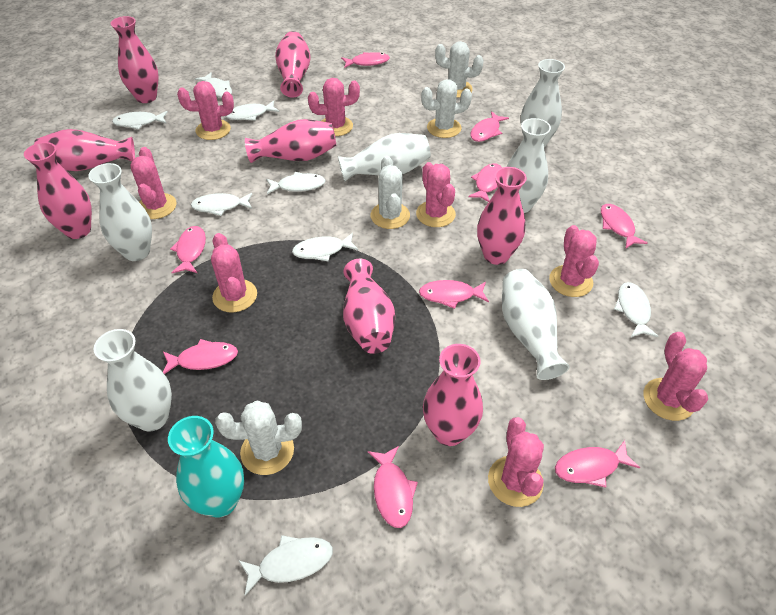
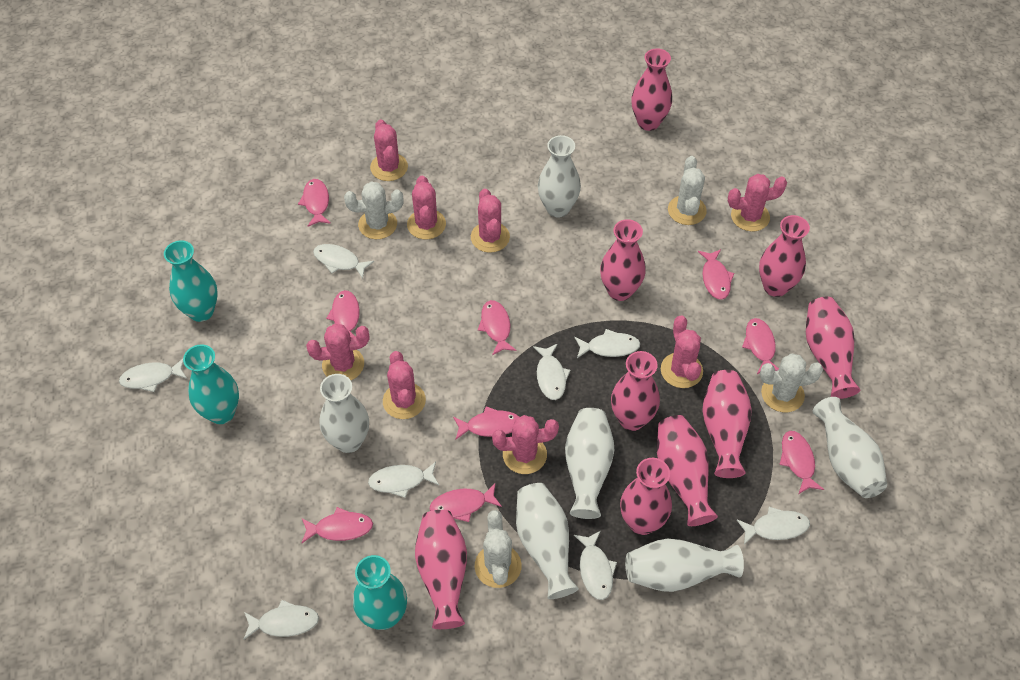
pink vase: [24,142,92,239] [34,129,135,171] [110,16,159,103] [245,119,336,163] [275,31,311,97] [343,259,395,354] [423,344,483,446] [477,167,527,265] = 8 -> [415,510,467,629] [600,219,646,301] [611,351,660,431] [620,458,672,535] [631,48,672,131] [657,415,718,526] [702,370,752,478] [759,215,810,297] [806,297,861,399] = 9
turquoise vase: [168,416,244,518] = 1 -> [164,240,218,322] [183,344,239,424] [353,555,407,630] = 3

